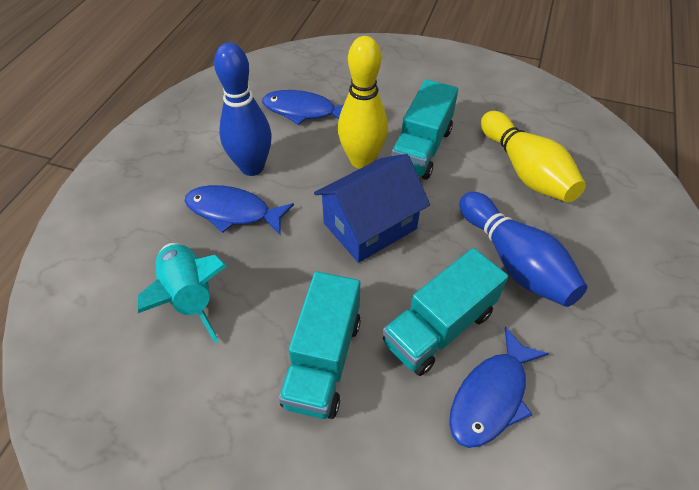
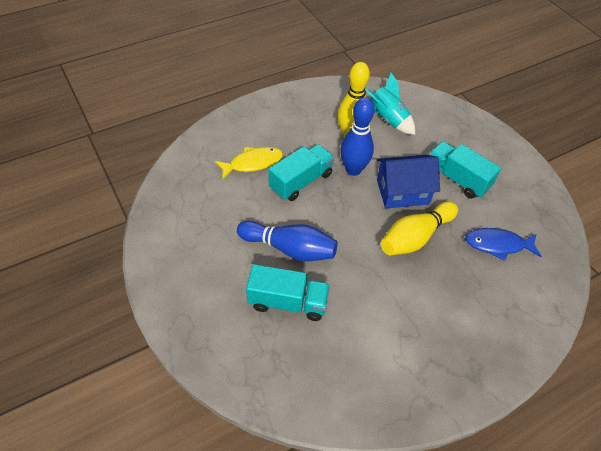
blue fish: [185,185,294,235] [262,90,343,125] [449,327,549,448] = 3 -> [465,228,541,261] = 1
yellow fish: none = 0 -> [215,147,283,180] = 1

